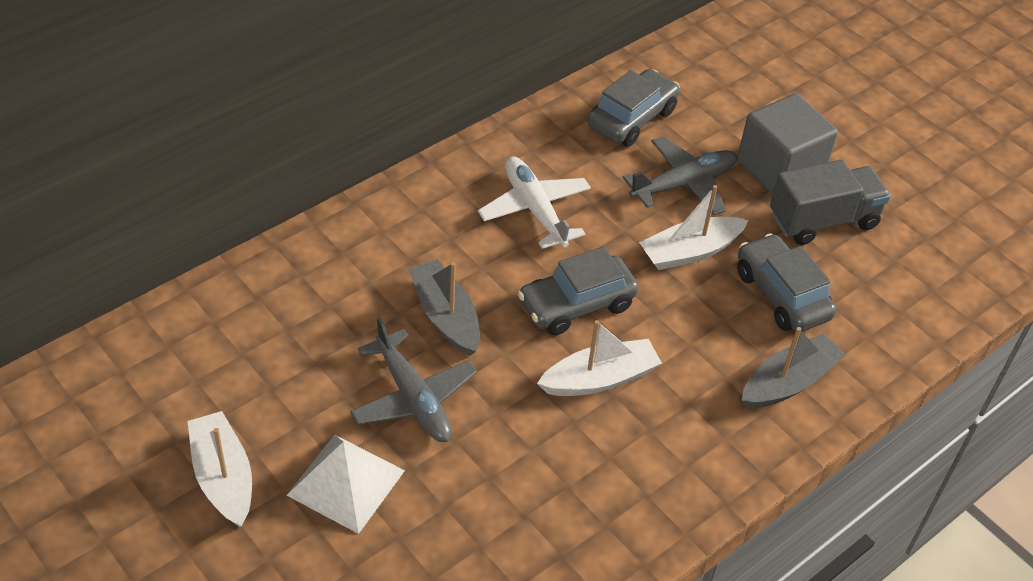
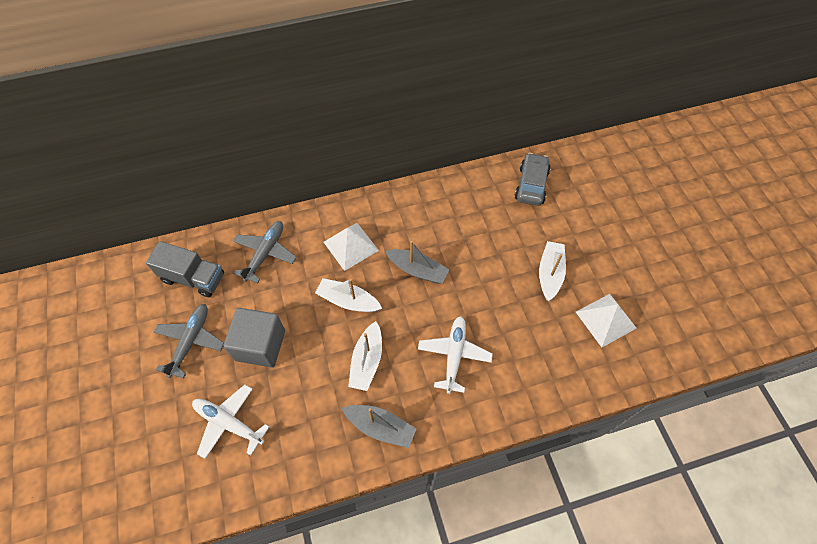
grey car: [518,247,639,335] [588,69,680,146] [737,233,836,332] = 3 -> [515,153,551,206] = 1
white plane: [478,156,591,249] = 1 -> [192,385,270,459] [418,316,493,394] = 2
white pyramid: [286,434,405,534] = 1 -> [324,223,379,271] [576,294,637,347] = 2

